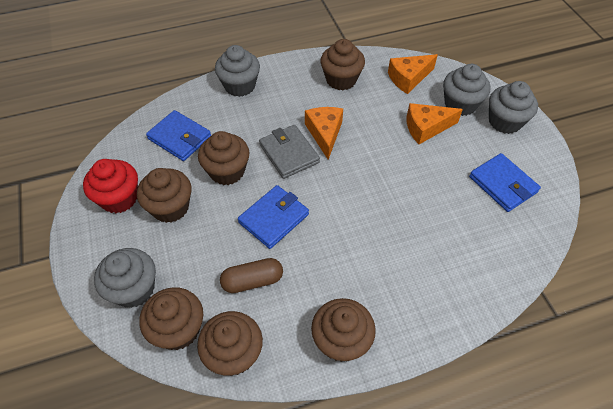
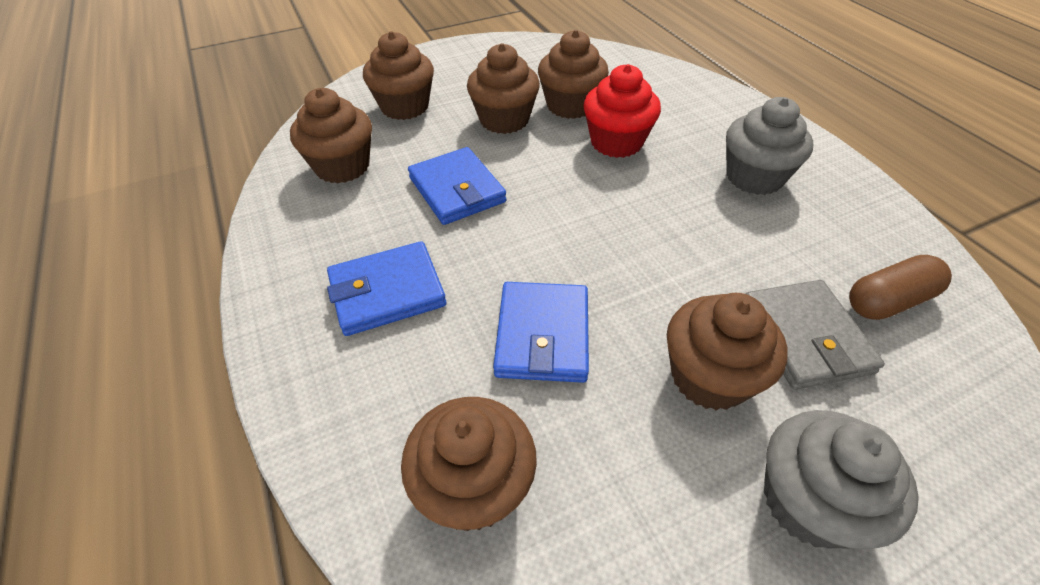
grey cupcake: [94,248,156,308] [215,45,260,97] [443,64,490,116] [489,81,538,134] = 4 -> [726,97,813,195] [764,410,919,549] = 2
orange cheese: [305,107,343,160] [388,54,438,94] [406,103,463,144] = 3 -> none = 0

